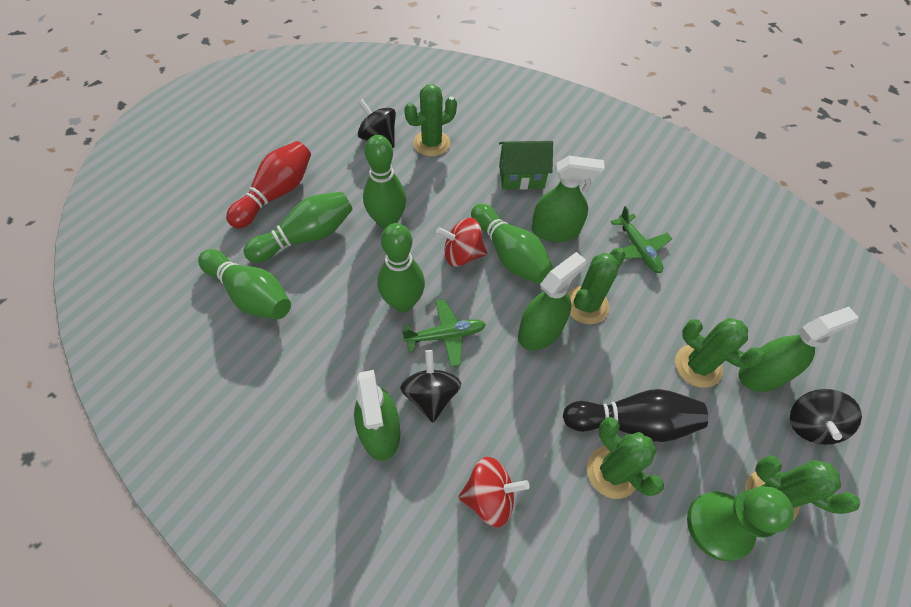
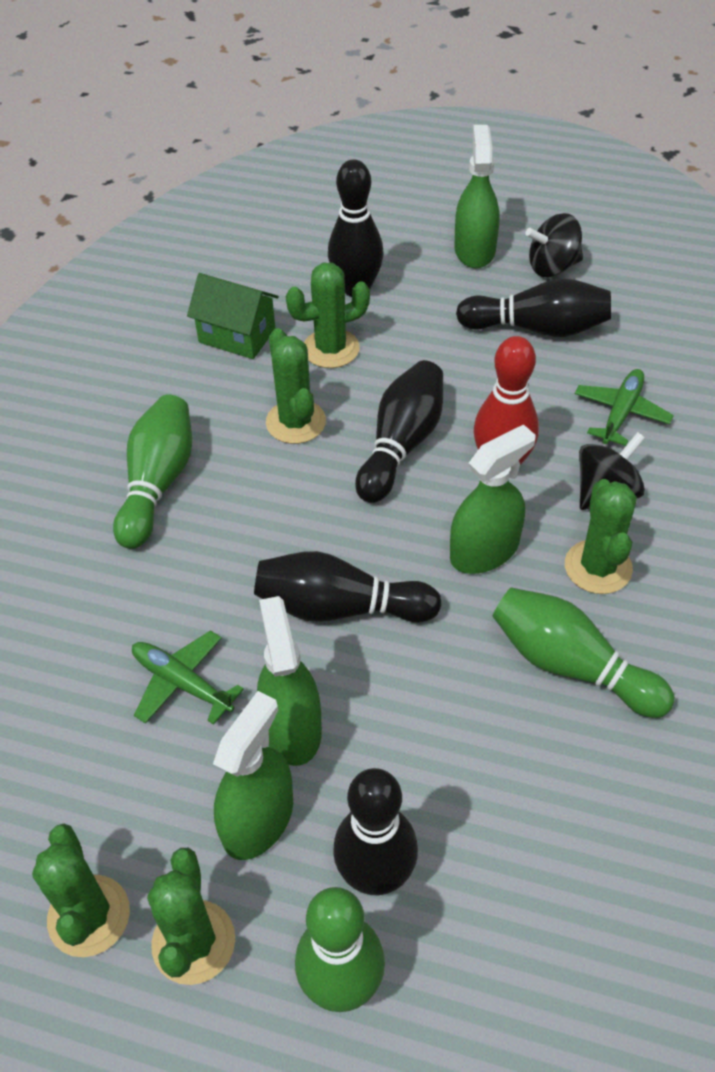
black bowling pin: [563,389,708,442] = 1 -> [254,551,442,622] [328,159,384,297] [333,768,418,895] [355,360,443,503] [456,278,611,337] = 5
black spinning top: [358,99,396,148] [400,350,461,422] [790,389,862,445] = 3 -> [525,213,583,277] [579,432,645,510] = 2
green bowling pin: [198,249,291,319] [244,192,353,263] [363,135,406,229] [377,223,425,312] [471,204,554,284] = 5 -> [113,395,192,549] [295,887,385,1012] [493,587,675,718] = 3
green pawn: [687,486,794,561] = 1 -> none = 0
red spinning top: [436,218,487,267] [458,457,530,527] = 2 -> none = 0

